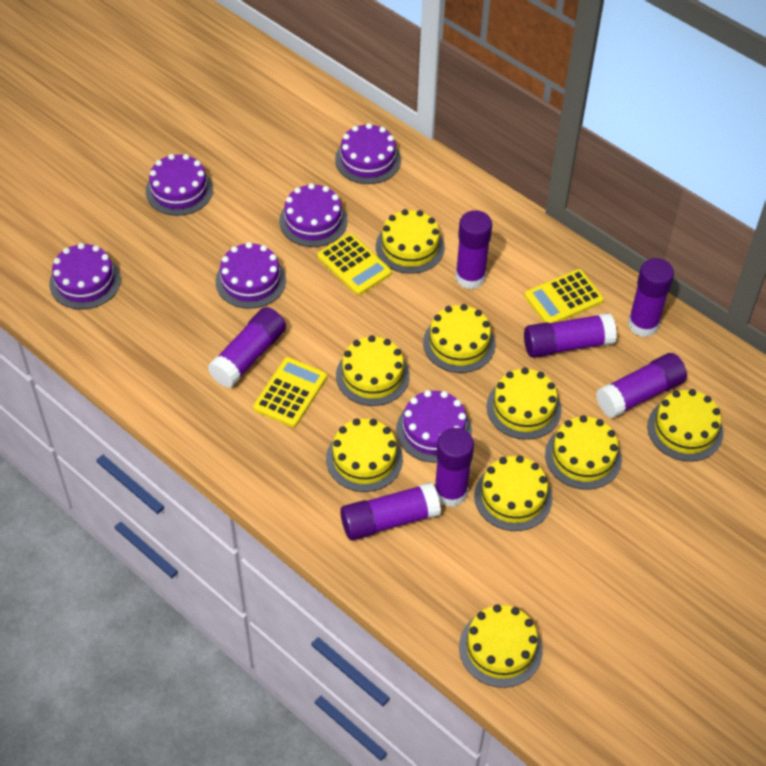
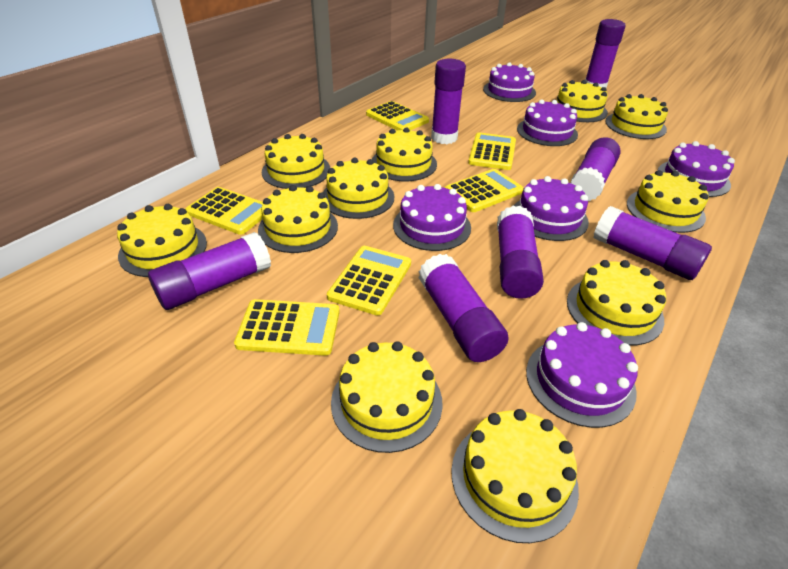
yellow cake: [326,418,403,492] [336,335,410,406] [376,209,445,274] [423,304,496,373] [459,604,543,688] [474,456,552,531] [486,368,561,440] [545,415,622,490] [647,389,723,461] = 9 -> [117,204,207,277] [258,185,338,253] [262,134,330,189] [323,158,394,219] [331,341,443,453] [372,128,437,181] [451,409,579,543] [557,80,608,122] [567,260,666,346] [605,94,668,139] [627,170,709,233] = 11
yellow calculator: [253,357,327,427] [317,233,392,295] [525,269,604,323] = 3 -> [185,187,263,235] [234,299,340,356] [327,246,411,316] [366,101,429,130] [445,169,524,212] [468,133,516,170] = 6

